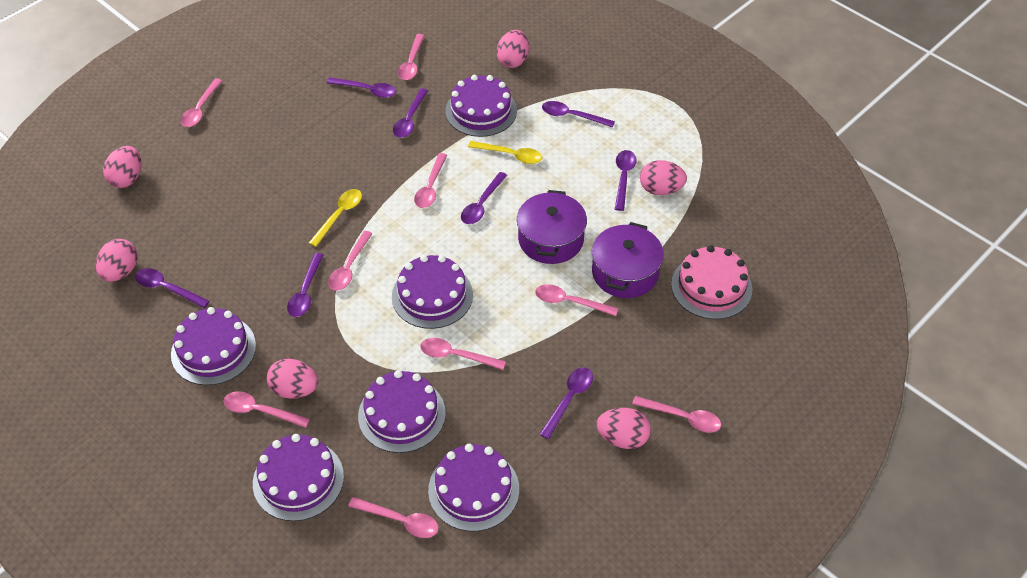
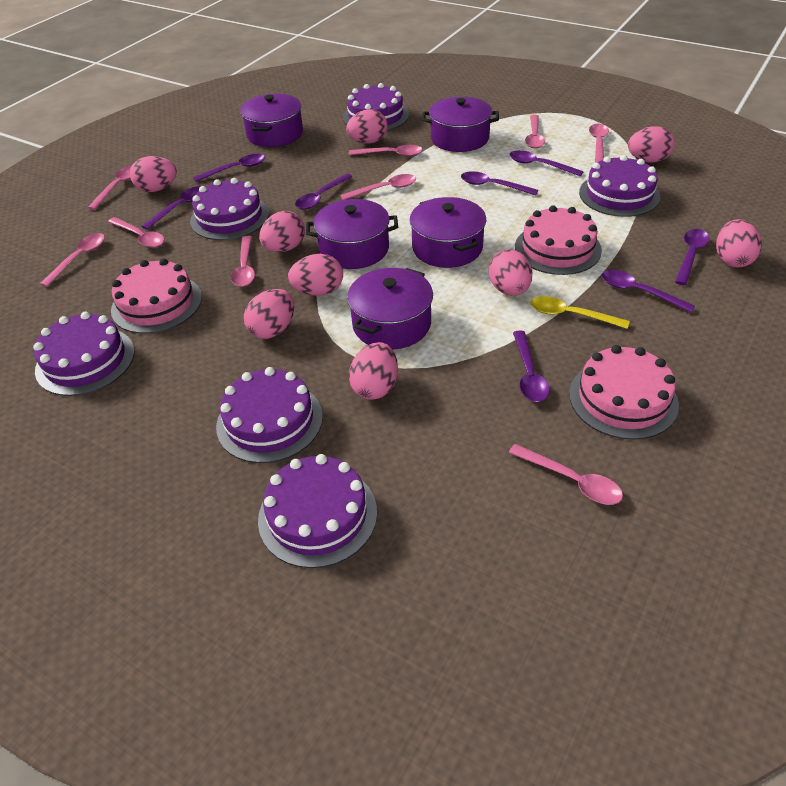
pink cake: [671,245,753,319] = 1 -> [111,258,202,334] [515,206,602,275] [569,345,679,440] = 3
pink egg: [96,239,138,282] [103,146,141,188] [267,359,319,399] [497,30,529,68] [596,408,651,449] [640,160,687,195] = 6 -> [130,156,177,192] [244,289,294,339] [259,211,305,252] [288,254,343,296] [346,109,387,143] [349,342,398,400] [488,249,532,296] [628,126,675,162] [716,219,762,268] = 9
purple pot: [517,190,587,264] [592,222,664,298] = 2 -> [240,94,303,147] [306,199,398,269] [347,268,433,350] [410,197,486,268] [422,97,499,152] = 5
yellow spoon: [309,189,362,247] [468,141,542,164] = 2 -> [531,296,630,329] = 1

